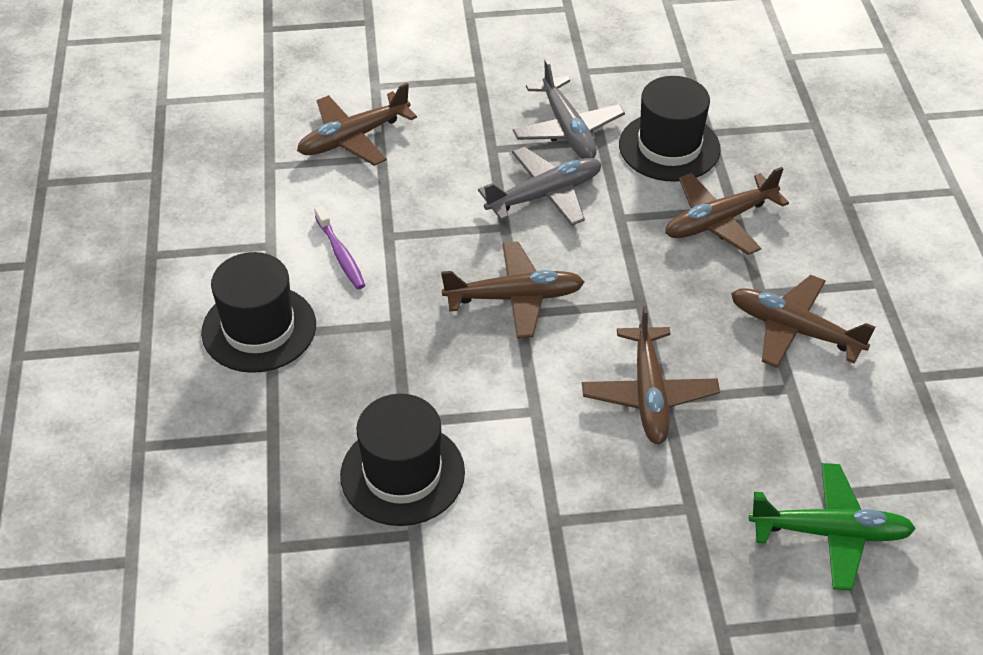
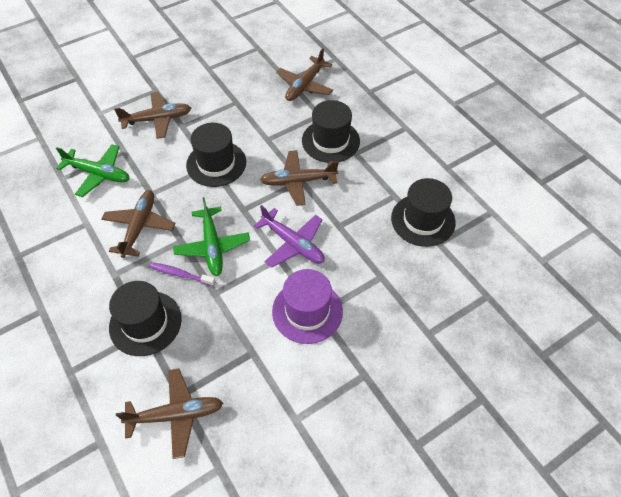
black hat: [201,252,316,373] [340,394,465,526] [619,76,721,182] = 3 -> [109,281,182,356] [186,123,246,187] [302,100,360,163] [391,178,456,247] = 4
green plane: [749,463,916,591] = 1 -> [56,144,130,197] [173,197,250,276] = 2
grey plane: [478,147,602,226] [513,59,625,159] = 2 -> none = 0
purple hat: none = 0 -> [272,269,343,344] = 1
purple plane: none = 0 -> [254,205,325,268] = 1

